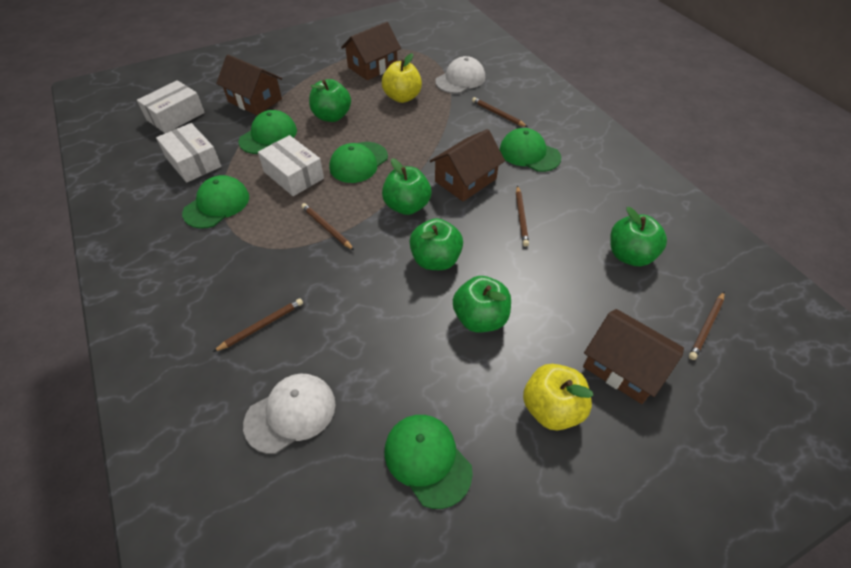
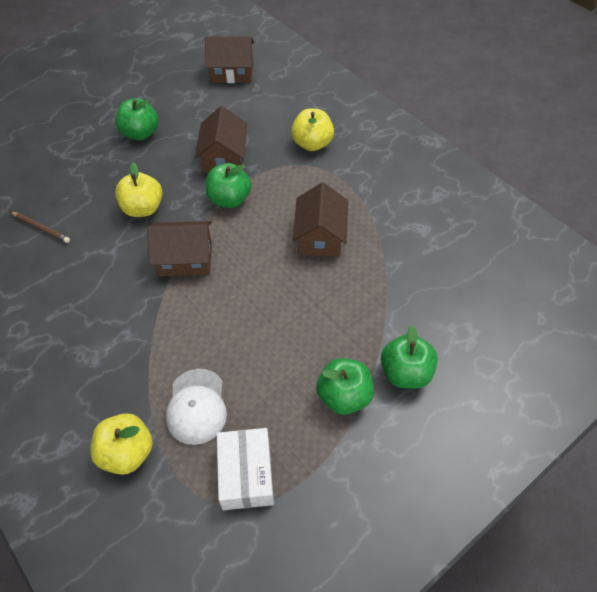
brown pencil: [213,298,303,352] [301,203,354,250] [472,97,528,127] [516,186,529,247] [689,292,725,360] = 5 -> [10,211,70,243] = 1
green apple: [309,79,351,122] [382,158,431,215] [409,218,463,270] [453,276,511,332] [610,207,667,266] = 5 -> [115,98,158,140] [206,163,251,208] [316,358,374,415] [381,325,438,389] = 4
green cap: [182,175,249,229] [239,110,297,154] [330,142,388,183] [384,415,473,509] [500,128,561,172] = 5 -> none = 0
white box: [137,80,205,133] [156,123,221,183] [258,135,324,196] = 3 -> [217,428,274,510] = 1
white cap: [243,374,335,454] [435,56,485,94] = 2 -> [166,369,227,445] = 1
yellow apple: [382,53,422,103] [523,364,593,430] = 2 -> [90,413,153,475] [115,162,162,217] [291,108,334,151] = 3

